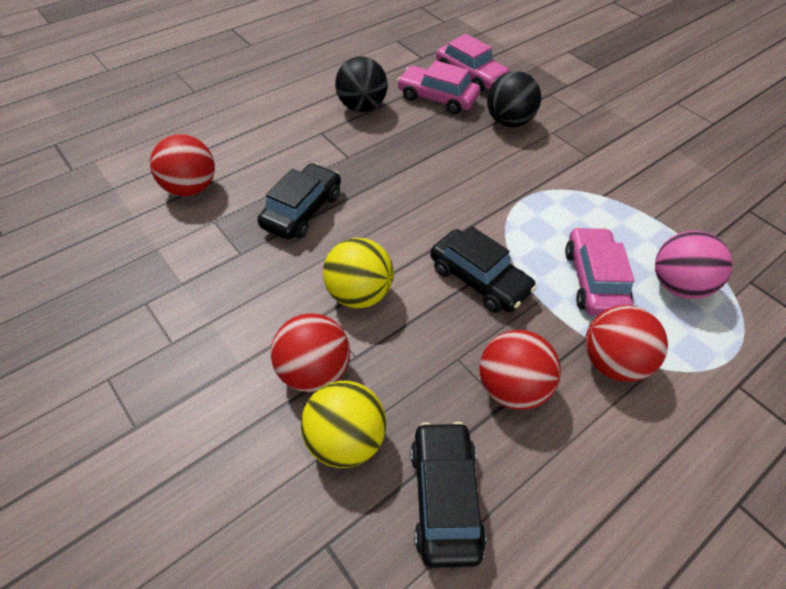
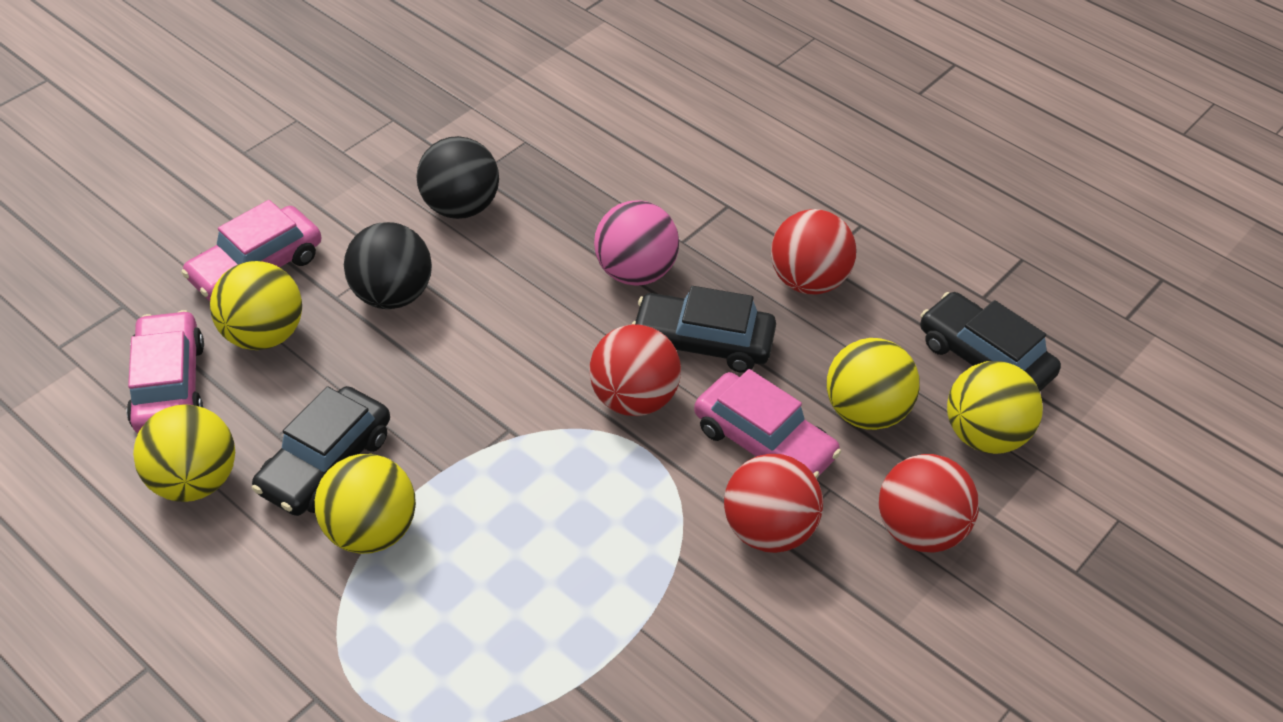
yellow ball: [301,381,386,468] [323,238,394,308] = 2 -> [133,404,235,502] [210,261,302,350] [315,454,416,554] [827,338,920,430] [947,361,1043,454] = 5

